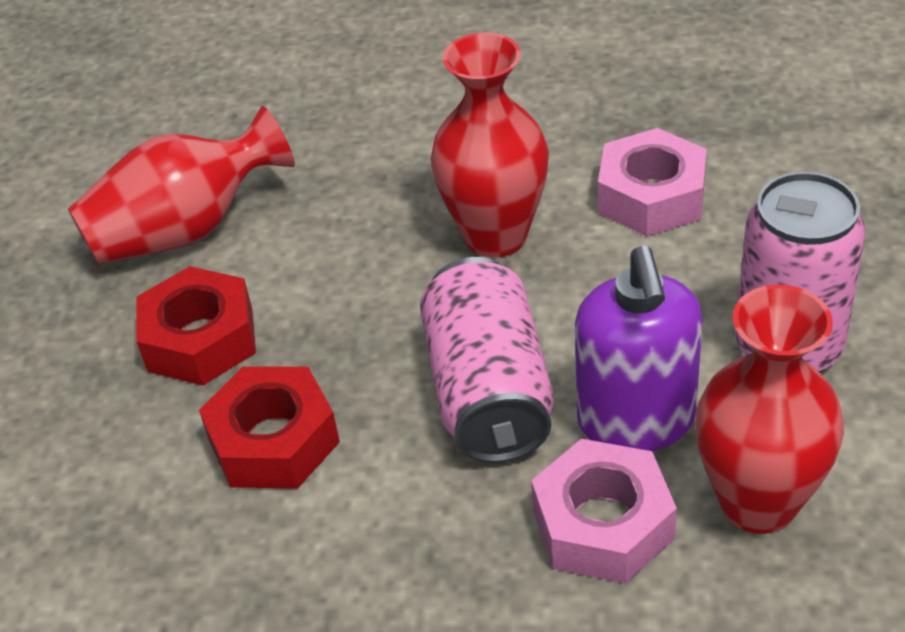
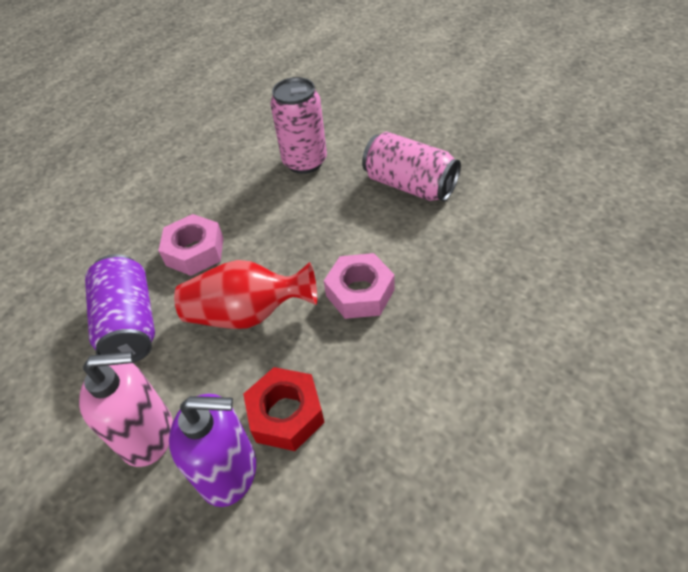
pink soap dispenser: none = 0 -> [79,351,173,467] = 1
purple can: none = 0 -> [85,254,155,363] = 1
red nut: [136,266,256,386] [199,366,340,489] = 2 -> [243,367,325,451] = 1
red vase: [68,106,295,264] [431,33,549,258] [695,284,844,534] = 3 -> [174,260,317,329] = 1

